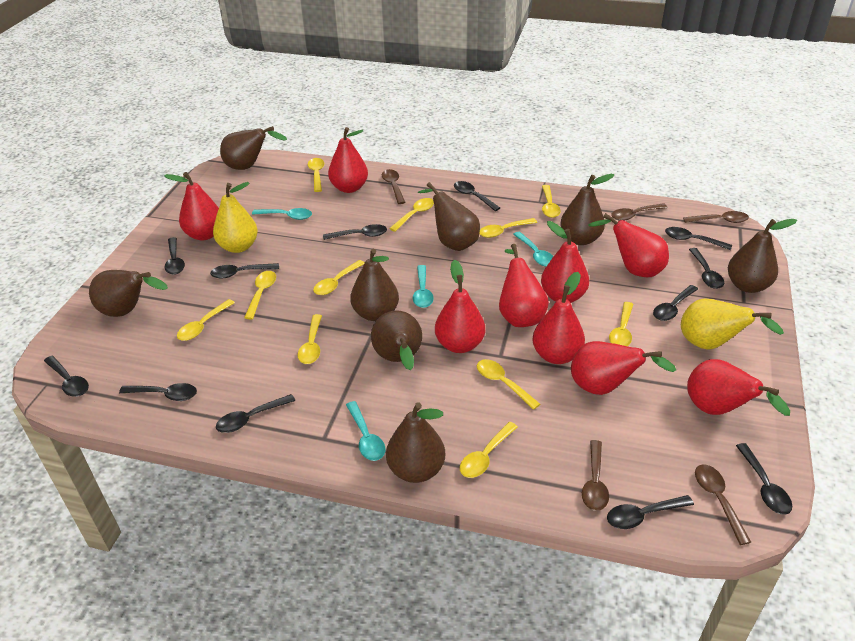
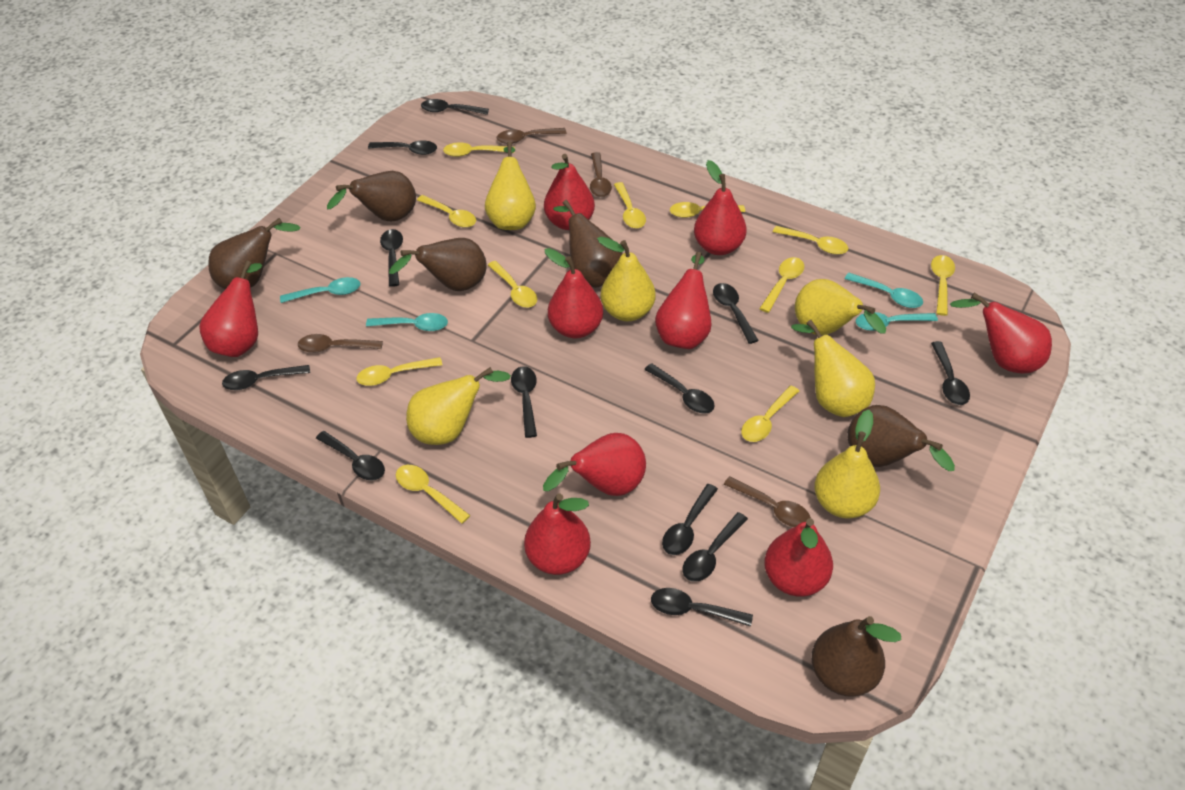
brown pear: [89,270,168,317] [220,126,287,170] [350,249,399,321] [371,310,422,370] [386,402,445,483] [418,182,480,251] [560,174,614,245] [728,219,797,293] = 8 -> [208,218,301,289] [327,171,416,222] [389,238,487,291] [553,200,623,288] [811,616,902,697] [847,405,955,471] = 6
brown spoon: [382,169,405,204] [582,440,609,511] [611,203,668,221] [683,211,749,223] [695,465,751,545] = 5 -> [298,334,383,353] [497,128,567,144] [590,152,612,197] [723,476,811,527] = 4
yellow pear: [213,182,258,253] [681,298,784,349] = 2 -> [406,367,511,445] [485,141,536,230] [597,237,656,321] [791,320,875,417] [795,279,886,335] [814,410,880,518] = 6

